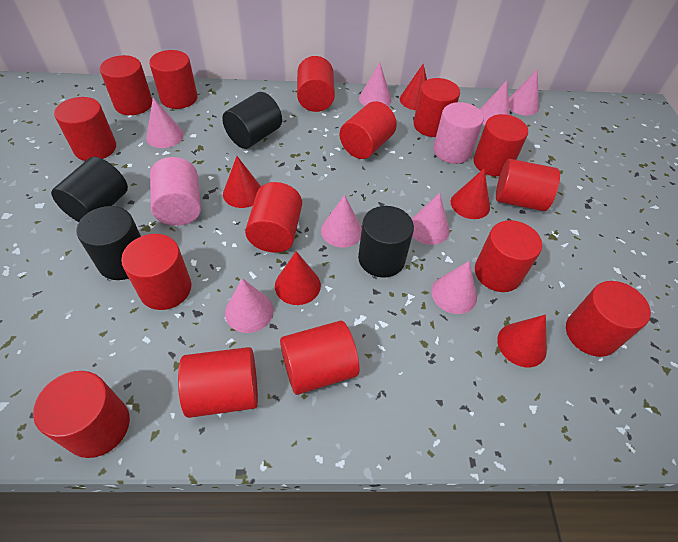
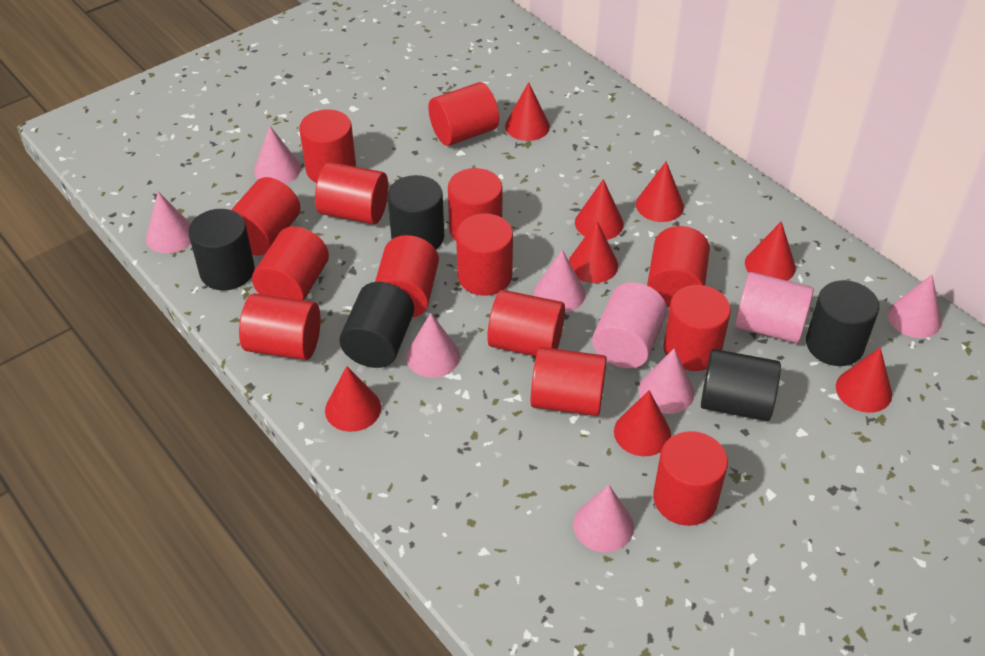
black cylinder: [51,157,128,222] [77,206,141,280] [222,92,282,149] [358,206,414,278] = 4 -> [188,209,255,290] [339,282,414,368] [388,175,444,249] [701,349,781,421] [806,280,879,366] = 5
pink cone: [146,98,184,148] [225,278,273,333] [321,195,362,248] [359,62,392,106] [412,193,449,245] [431,261,477,314] [480,81,510,124] [508,69,539,116] = 8 -> [146,192,191,253] [254,125,301,184] [406,313,460,378] [534,250,585,312] [573,485,634,552] [639,349,694,414] [888,275,941,338] = 7
red cone: [223,156,261,208] [275,251,321,305] [400,64,427,110] [451,168,490,219] [497,314,547,367] = 5 -> [325,366,381,432] [505,82,550,141] [569,221,618,283] [575,179,624,240] [614,390,671,456] [636,161,684,222] [745,221,796,281] [836,347,892,413] = 8
red cylinder: [33,371,130,458] [54,97,116,161] [100,55,152,115] [121,234,191,310] [149,50,198,109] [178,347,258,418] [245,182,302,253] [280,320,359,395] [297,56,335,112] [340,101,397,159] [414,78,460,137] [473,114,528,177] [475,220,542,292] [496,159,560,211] [566,281,651,357] = 15 -> [231,177,300,256] [239,293,321,360] [252,226,329,300] [299,109,356,183] [315,162,388,224] [375,235,439,318] [428,82,499,146] [448,168,503,241] [456,213,513,296] [487,290,565,356] [530,347,607,416] [647,226,710,308] [653,431,728,526] [663,285,731,371] = 14

